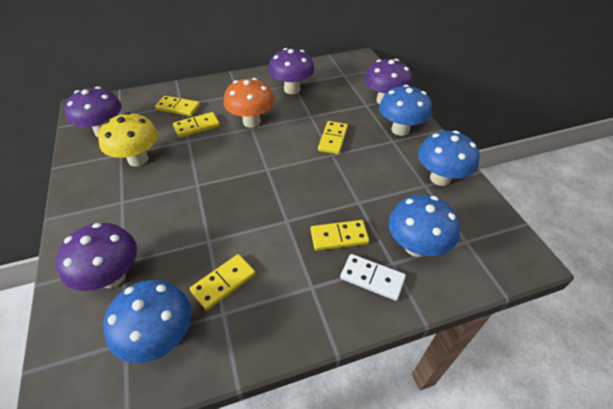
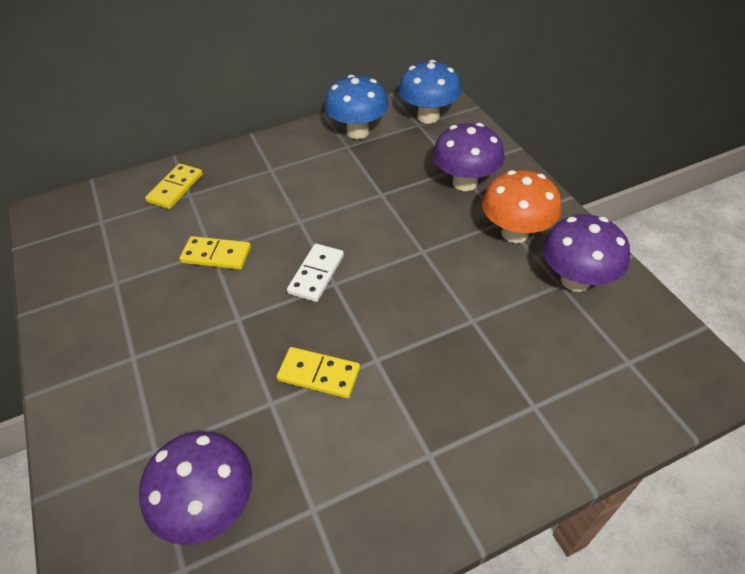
blue mushroom: [103,280,191,363] [379,85,432,136] [389,195,460,257] [418,131,480,186] = 4 -> [324,75,389,139] [398,60,462,124] = 2
purple mushroom: [56,223,137,291] [64,86,122,137] [268,48,315,94] [364,59,413,104] = 4 -> [139,431,252,545] [433,123,505,191] [543,214,630,292] = 3
yellow domino: [155,96,200,116] [173,112,220,138] [190,254,256,311] [311,220,369,251] [318,121,348,154] = 5 -> [145,164,203,209] [180,236,251,270] [277,347,360,398] = 3
yellow mushroom: [98,112,158,167] = 1 -> none = 0

